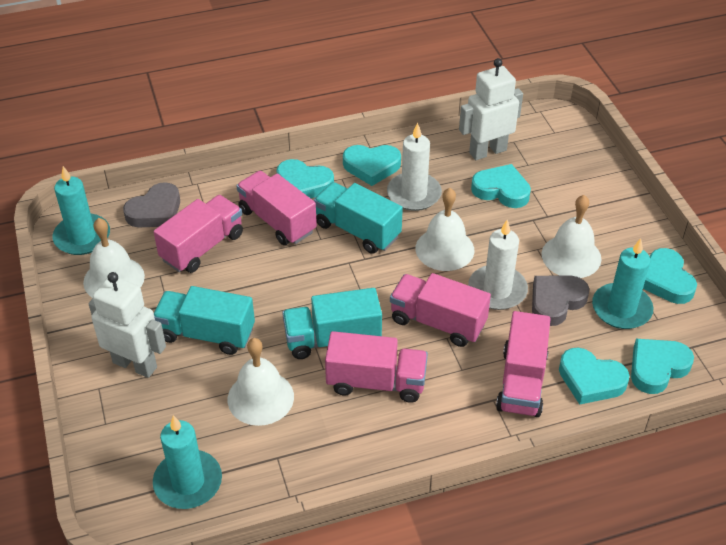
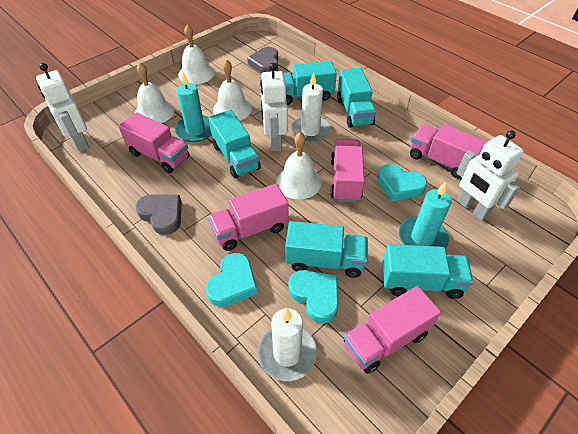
turquoise candle: [52,166,110,255] [153,415,222,509] [592,238,653,329] = 3 -> [175,72,211,142] [399,182,452,249] = 2
turquoise heart: [276,159,334,198] [343,145,401,186] [471,164,531,208] [559,348,630,405] [631,339,694,394] [643,248,697,304] = 6 -> [206,253,258,307] [289,270,339,323] [377,164,427,201] = 3
turquoise truck: [154,286,255,355] [282,288,382,359] [314,182,403,254] = 3 -> [209,110,261,178] [284,61,337,105] [285,221,368,278] [337,68,376,128] [382,244,473,299] = 5
white robot: [89,272,166,378] [459,58,523,160] = 2 -> [36,63,89,151] [260,63,288,151] [457,130,524,221] = 3

